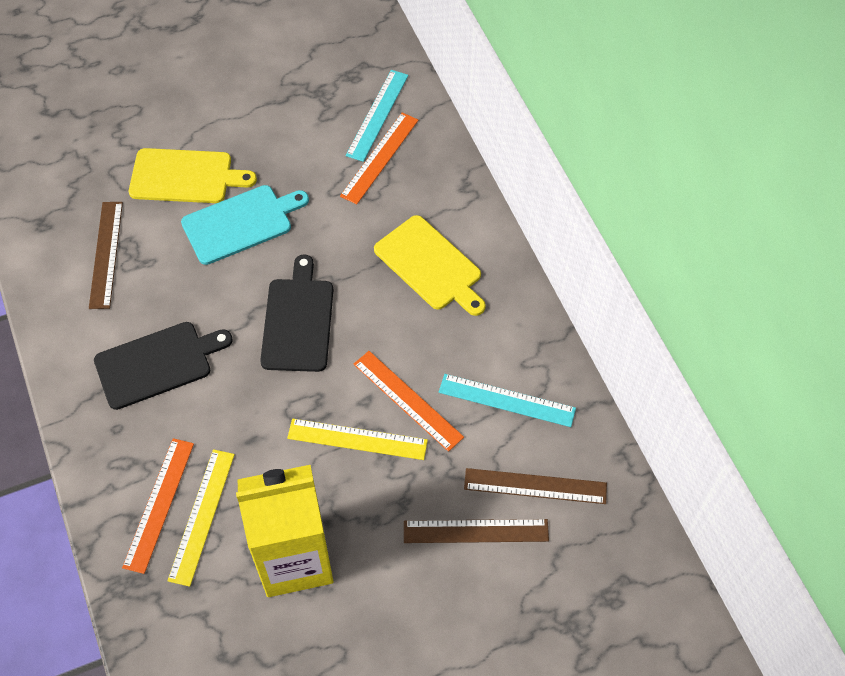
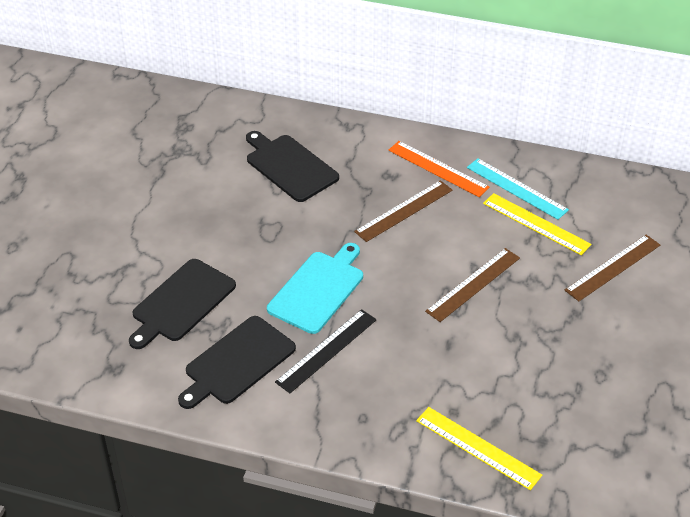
black cutting board: [94,322,233,410] [260,254,333,372] = 2 -> [129,259,236,349] [178,316,296,409] [246,131,339,202] = 3
black ruler: none = 0 -> [275,309,377,393] = 1
orange ruler: [122,438,194,574] [340,112,419,204] [353,351,464,452] = 3 -> [388,141,490,197] = 1
turquoise ruler: [346,70,409,162] [439,374,576,427] = 2 -> [467,158,569,220] = 1
yellow carton: [236,465,333,597] = 1 -> none = 0
yellow cutting board: [129,148,257,203] [374,215,486,316] = 2 -> none = 0

